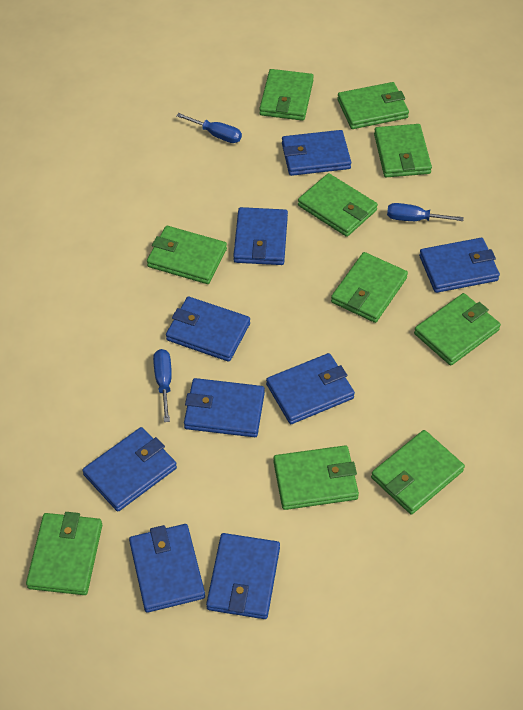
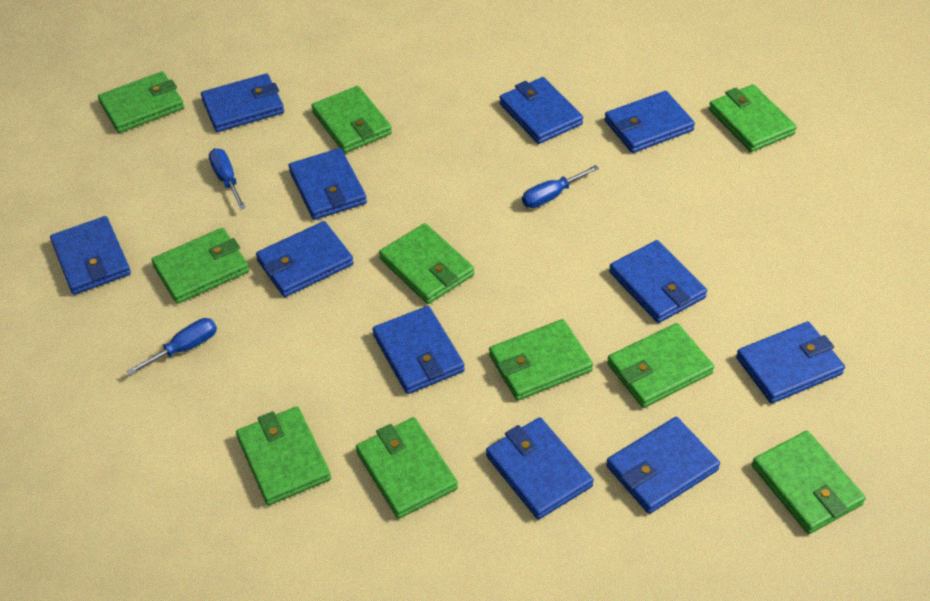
blue wallet: [82,427,177,512] [129,524,205,613] [166,297,250,362] [184,378,265,437] [206,533,280,619] [233,207,288,265] [266,353,355,424] [282,130,351,176] [419,238,500,293] = 9 -> [50,216,131,295] [201,74,284,132] [256,221,354,297] [289,148,367,220] [373,306,465,394] [486,417,594,519] [499,77,583,144] [604,91,695,153] [606,417,720,514] [609,240,707,323] [736,322,845,403] = 11

